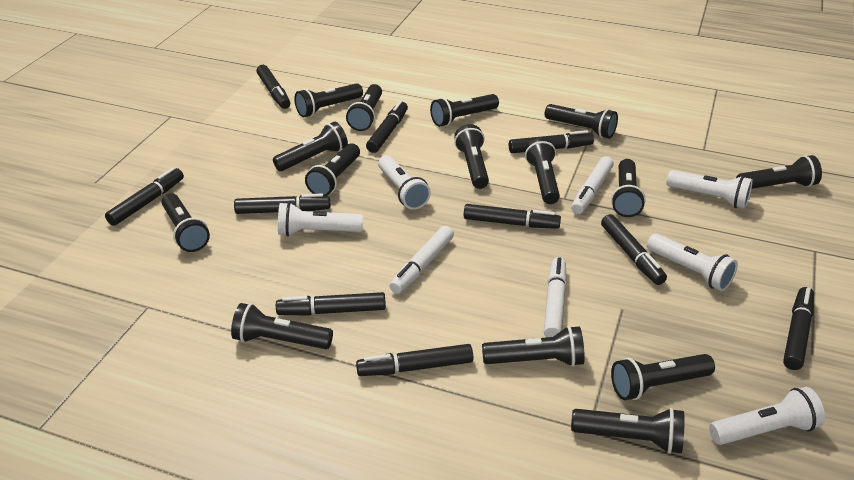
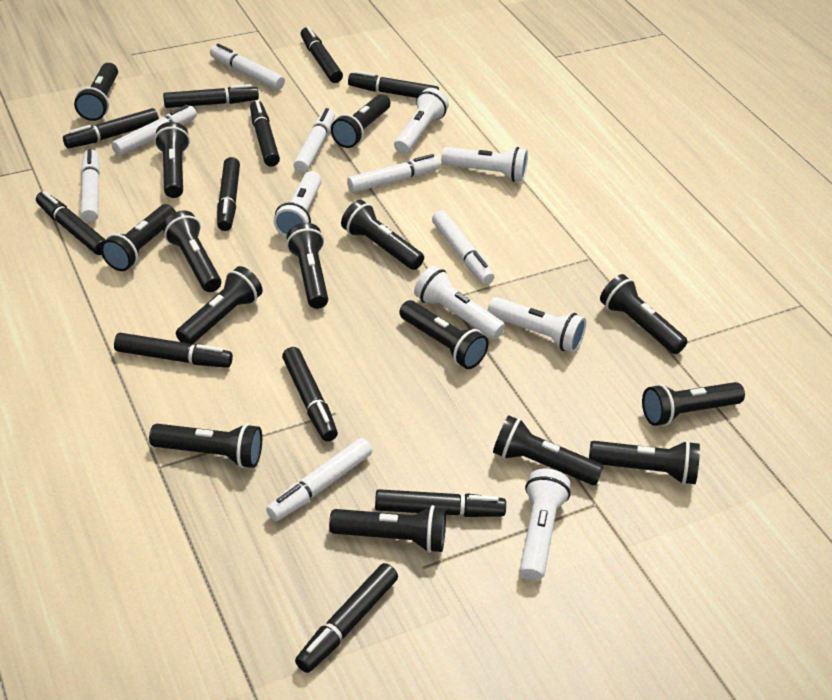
black marker: [105,168,184,226] [234,194,330,214] [256,65,290,109] [276,292,386,316] [356,344,473,376] [366,101,408,153] [464,204,561,229] [509,130,594,153] [601,214,667,285] [783,287,814,370] = 10 -> [36,191,105,255] [63,108,159,148] [114,333,233,368] [163,84,259,108] [217,157,240,231] [250,100,280,166] [282,347,338,441] [295,563,398,673] [301,26,343,83] [348,71,439,98] [375,489,506,517] = 11
white flashlight: [278,202,363,237] [378,155,431,210] [647,233,738,291] [667,170,753,209] [709,387,825,445] = 5 -> [274,171,321,237] [394,88,449,154] [414,266,505,340] [441,147,528,182] [488,297,586,353] [520,469,571,581] = 6
white marker: [390,226,454,294] [544,257,567,337] [571,156,614,214] = 3 -> [80,149,100,223] [112,104,197,156] [210,43,285,90] [266,438,372,521] [293,108,335,173] [347,154,441,193] [432,210,494,285] = 7

